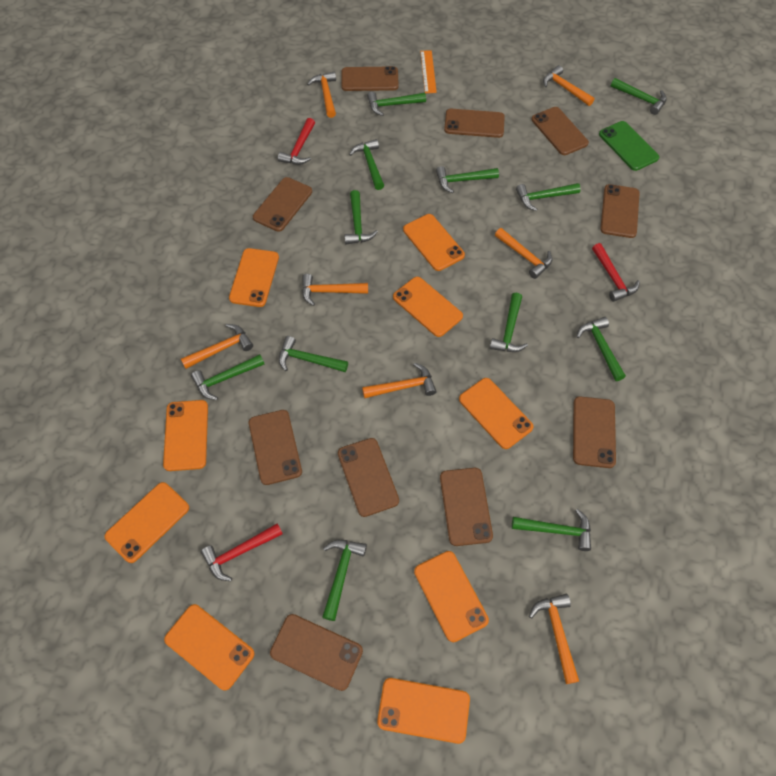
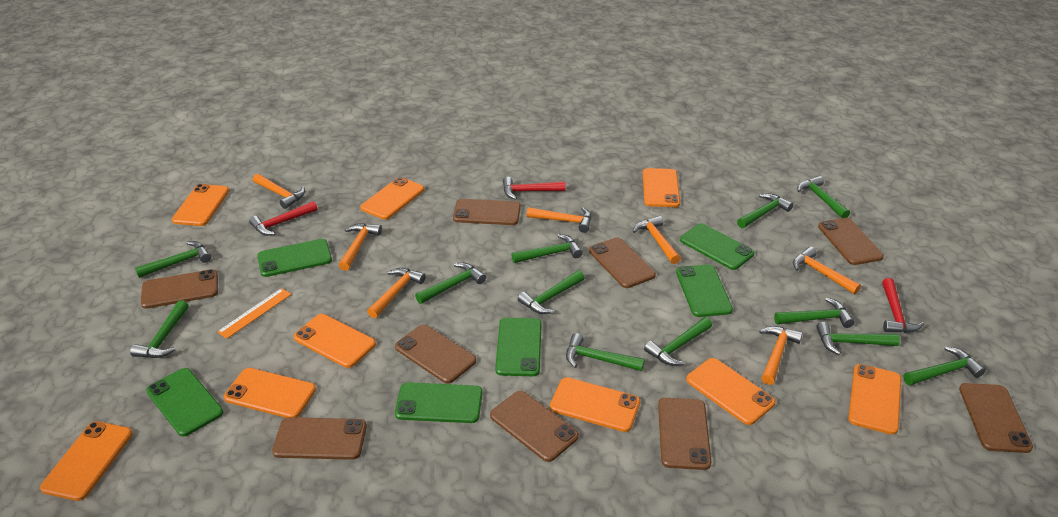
brown phone: [249,410,302,485] [253,177,312,232] [270,614,363,691] [338,438,399,517] [341,66,399,91] [440,468,493,546] [444,109,505,138] [532,107,589,155] [573,396,616,468] [600,184,640,238] = 10 -> [141,269,218,309] [272,417,367,460] [395,325,476,383] [453,199,521,225] [490,391,579,462] [589,237,656,288] [658,398,712,470] [818,218,884,265] [959,383,1033,453] = 9
green phone: [599,121,659,171] = 1 -> [146,368,223,436] [257,239,332,277] [395,382,483,423] [495,318,542,376] [676,264,733,317] [680,223,754,270] = 6

